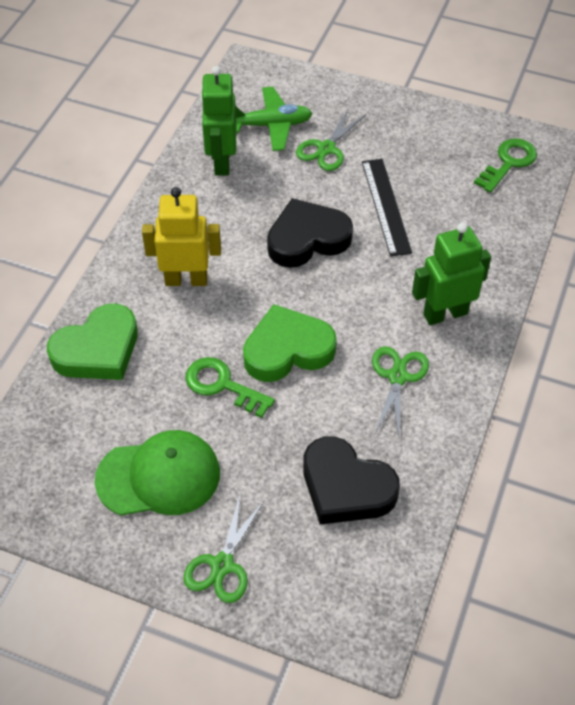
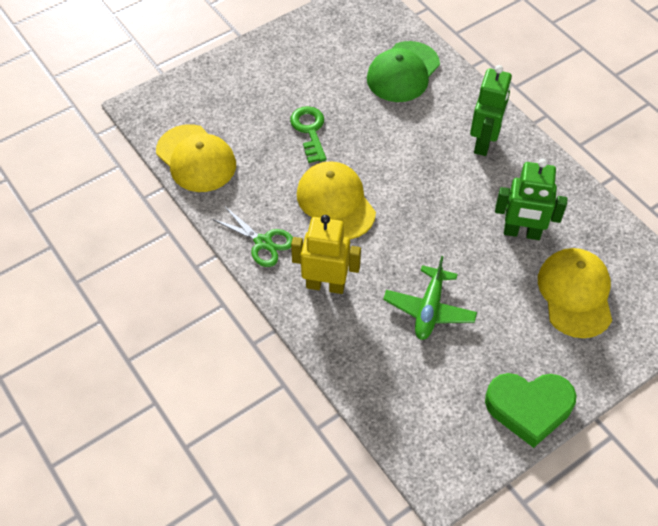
black heart: [267,198,353,268] [303,436,400,525] = 2 -> none = 0
black ruler: [362,159,412,257] = 1 -> none = 0
green heart: [47,304,138,380] [243,304,337,382] = 2 -> [485,373,577,448] = 1
green key: [186,357,275,418] [474,139,537,193] = 2 -> [290,106,326,163] = 1
green scissors: [183,492,265,603] [296,108,366,171] [372,346,429,435] = 3 -> [212,207,293,267] = 1
yellow cap: none = 0 -> [156,124,236,192] [297,161,376,240] [538,248,612,338] = 3

